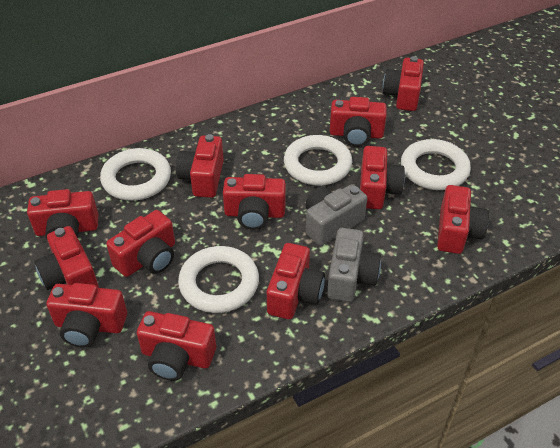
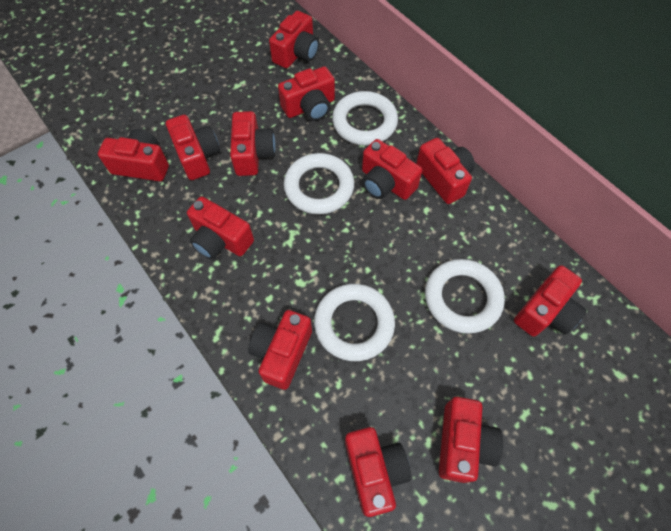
grey camera: [306,184,367,246] [327,228,381,302] = 2 -> none = 0

